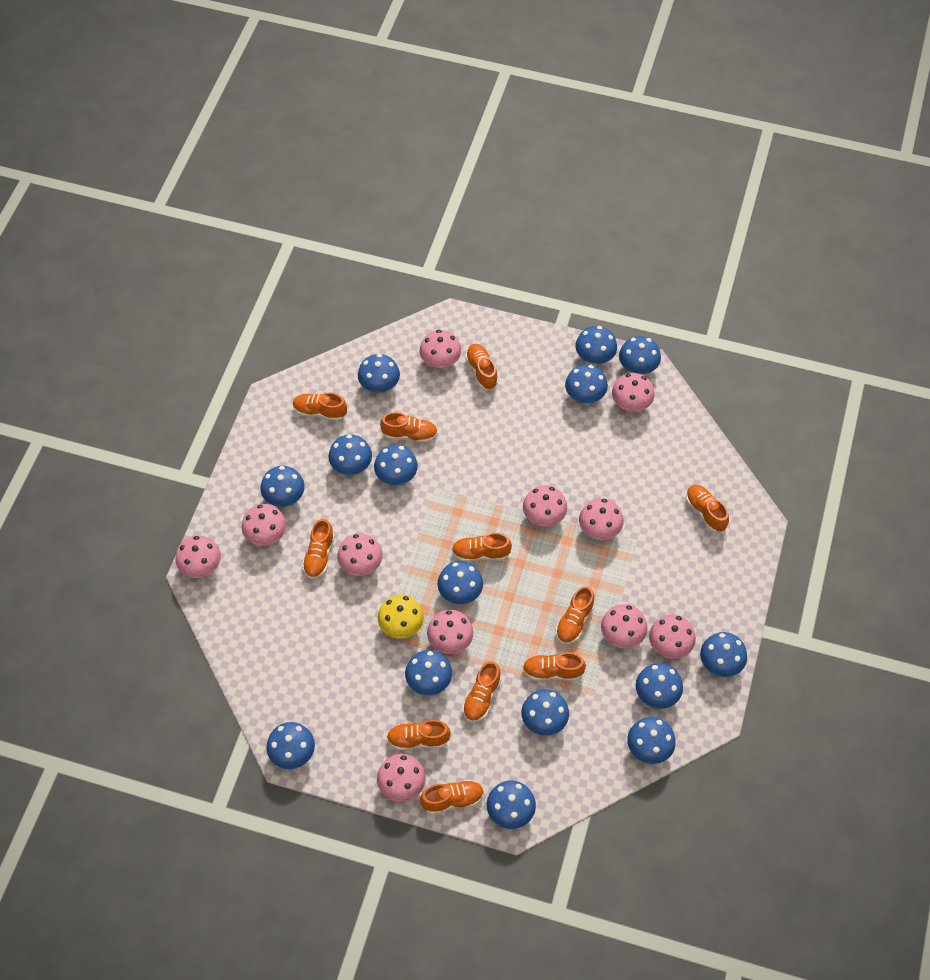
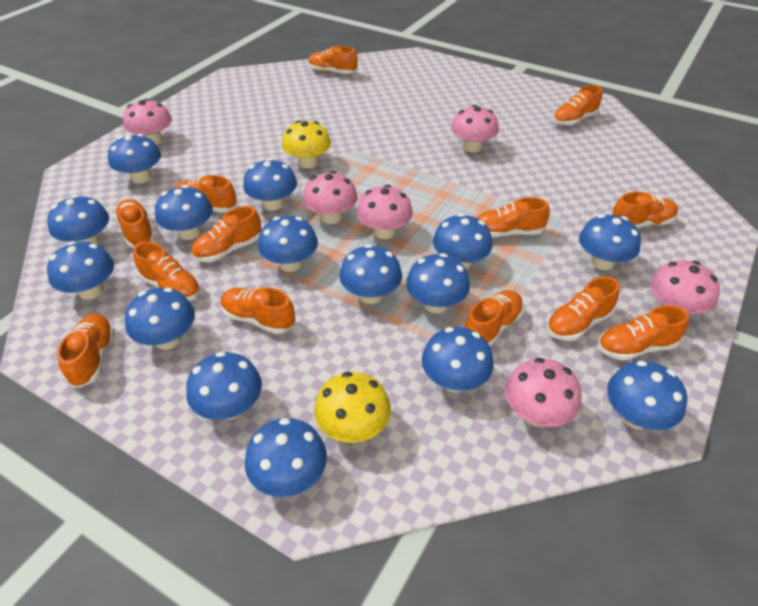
orange shoe: [293,393,347,421] [302,519,335,579] [380,412,438,443] [387,720,451,751] [420,780,484,815] [452,533,512,562] [462,661,501,722] [465,344,498,390] [523,652,586,681] [556,586,595,644] [686,485,729,532] = 11 -> [57,313,115,388] [114,199,155,248] [133,242,201,302] [174,175,237,213] [191,206,261,262] [221,287,295,334] [308,46,358,74] [465,290,524,346] [477,197,550,237] [547,276,620,341] [553,85,602,126] [598,305,689,361] [612,192,678,228] = 13
pink mushroom: [175,535,221,578] [242,504,286,546] [337,533,383,576] [377,754,426,802] [419,330,461,368] [427,610,474,654] [523,485,567,527] [579,498,624,540] [601,604,647,648] [612,373,655,412] [649,614,696,659] = 11 -> [123,99,172,145] [303,171,358,224] [357,185,413,239] [451,105,499,153] [505,358,582,427] [650,260,720,314] = 6
yellow mushroom: [378,595,424,639] = 1 -> [282,121,331,168] [314,372,391,443] = 2

